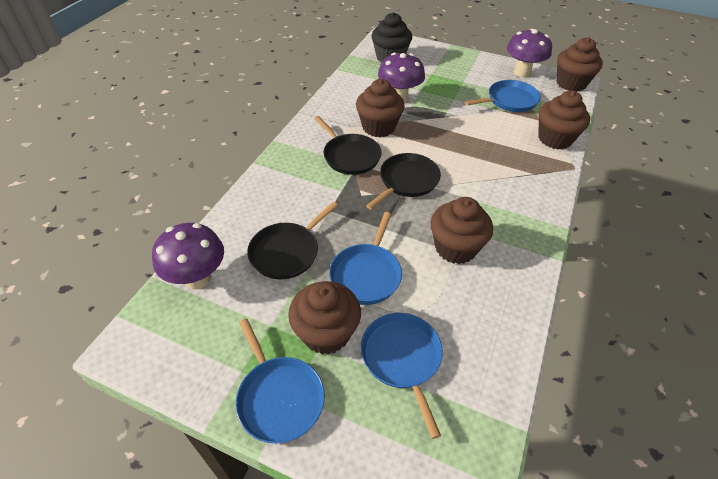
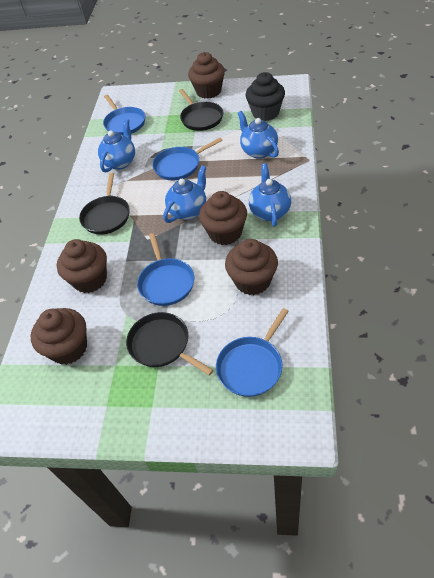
blue teapot: none = 0 -> [98,119,135,173] [163,166,207,223] [238,111,279,159] [249,163,291,227] = 4
purple mushroom: [152,223,224,289] [378,53,425,103] [507,29,552,78] = 3 -> none = 0

